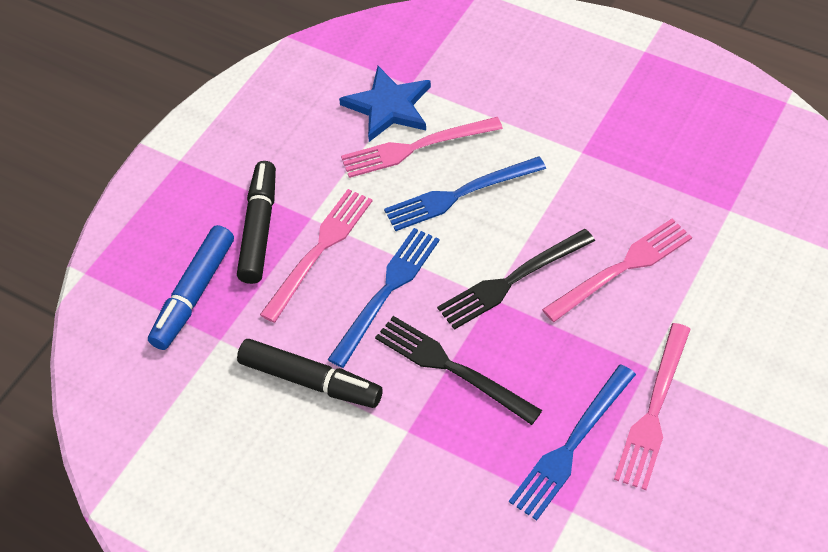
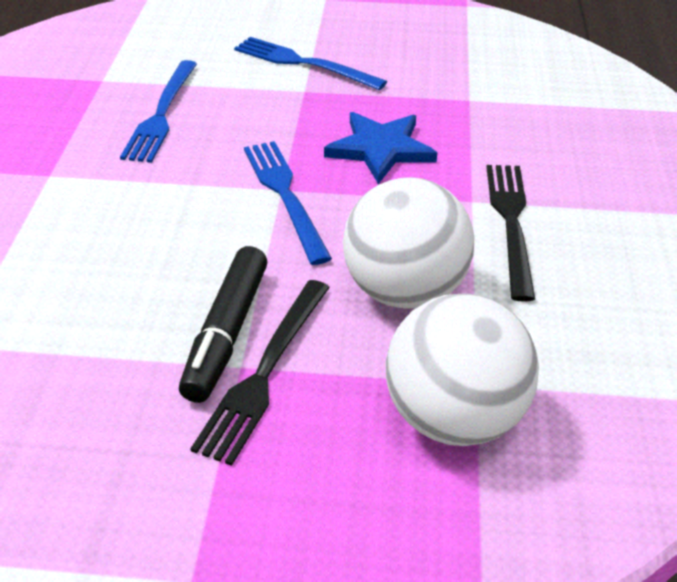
black marker: [237,161,276,284] [237,339,383,408] = 2 -> [179,246,267,403] = 1
blue marker: [148,225,234,350] = 1 -> none = 0
pink fork: [260,189,372,323] [341,117,503,178] [542,219,692,322] [614,323,691,490] = 4 -> none = 0
white ball: none = 0 -> [343,177,474,309] [385,293,539,446] = 2

